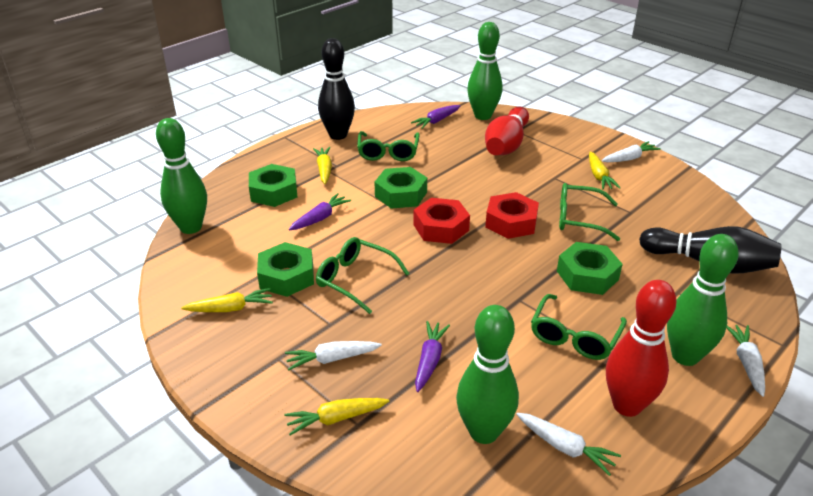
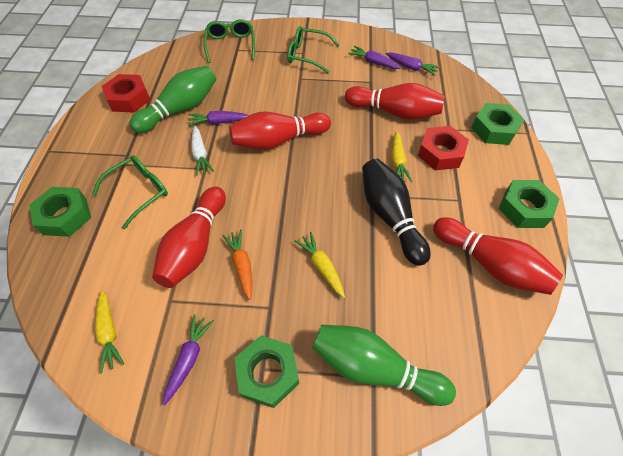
black bowling pin: [318,38,355,140] [639,226,781,274] = 2 -> [362,159,431,266] = 1
green bowling pin: [156,118,207,234] [456,305,519,444] [467,22,503,120] [667,234,739,366] = 4 -> [129,66,216,133] [312,325,456,406] = 2
green glasses: [316,237,410,314] [357,131,420,161] [531,294,627,360] [559,183,620,241] = 4 -> [92,155,168,230] [203,19,255,63] [287,26,339,73] = 3
orange carrot: none = 0 -> [222,230,252,300] = 1
purple carrot: [289,193,351,230] [411,105,460,129] [415,321,450,392] = 3 -> [163,314,214,405] [188,111,249,126] [348,46,401,69] [386,52,440,76] = 4
red bowling pin: [485,107,529,155] [606,280,677,417] = 2 -> [152,186,226,288] [229,112,331,150] [345,83,445,120] [433,217,563,295] = 4
white carrot: [285,341,382,370] [516,413,621,476] [602,141,661,162] [726,325,765,397] = 4 -> [191,126,214,176] = 1
yellow carrot: [181,288,273,312] [284,398,389,435] [313,147,332,184] [589,152,621,190] = 4 -> [95,290,124,373] [294,232,345,298] [391,131,412,182] = 3

